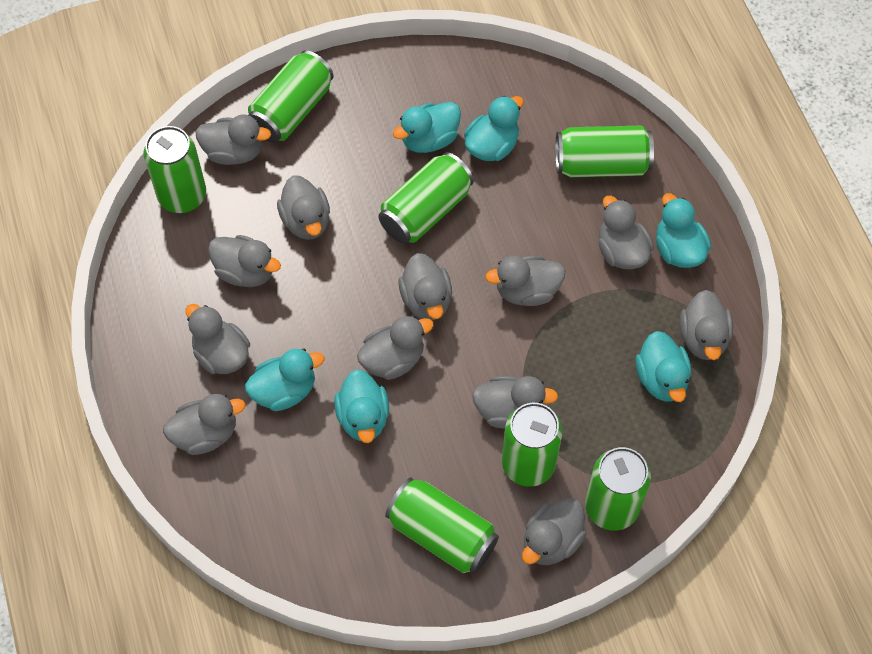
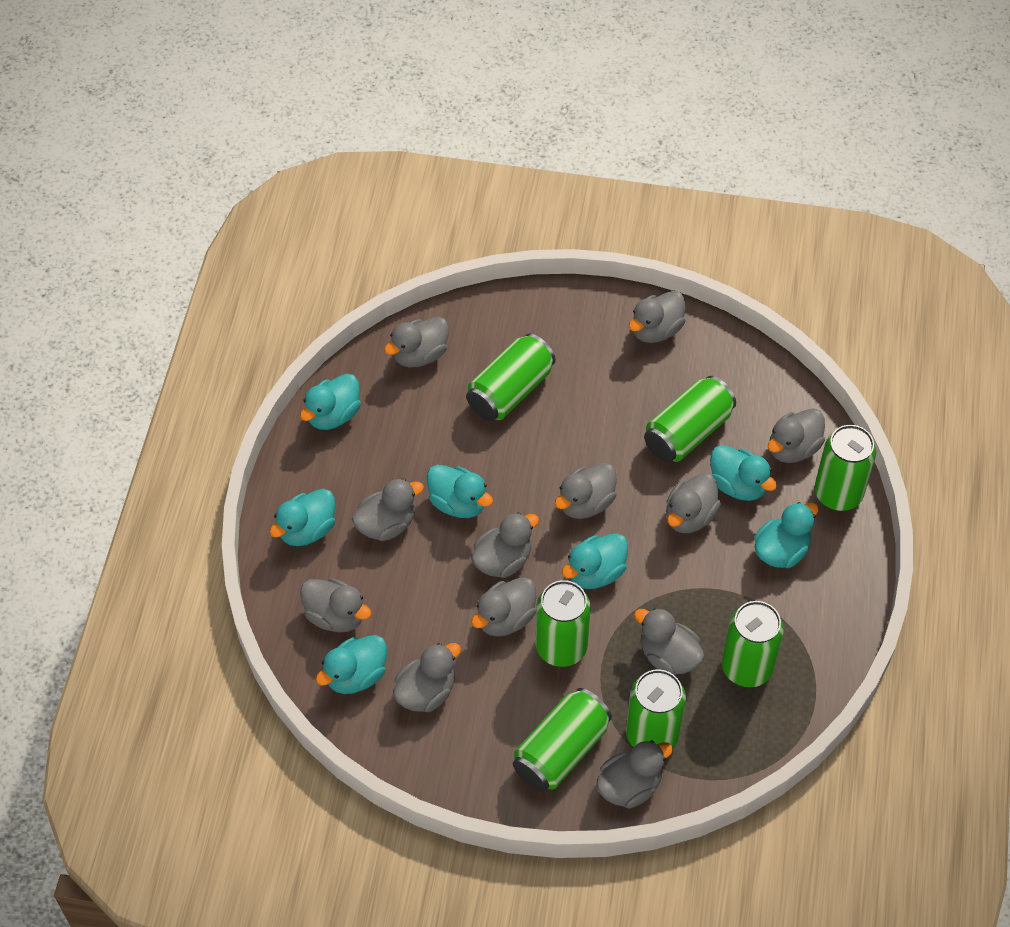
turquoise duck: [245,349,324,411] [334,369,389,443] [393,102,461,153] [464,96,524,161] [636,331,691,402] [656,193,711,268] = 6 -> [269,489,335,546] [300,374,361,430] [316,635,387,694] [427,465,493,518] [562,533,628,589] [710,445,777,501] [754,502,819,568] = 7

